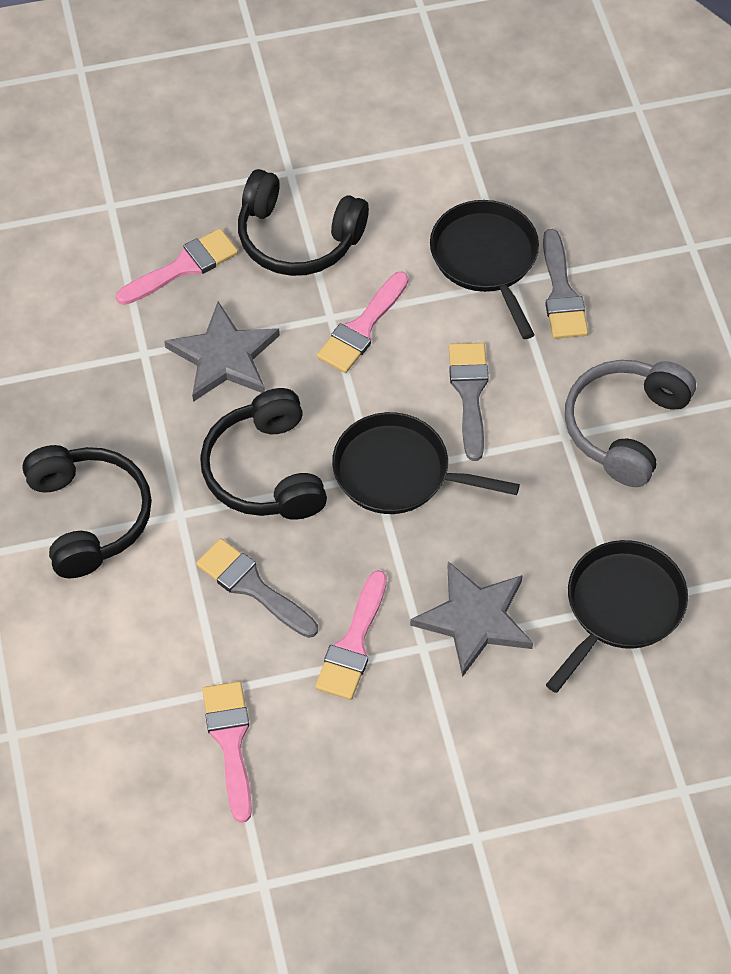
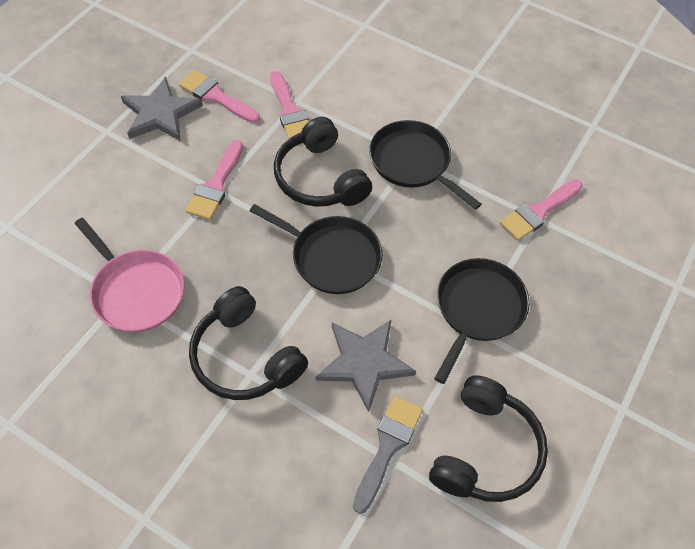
grey brush: [196,538,318,638] [449,343,489,461] [543,229,588,339] = 3 -> [353,396,423,514] = 1
grey headphones: [565,360,696,487] = 1 -> none = 0
pink pan: none = 0 -> [75,218,184,332] = 1

